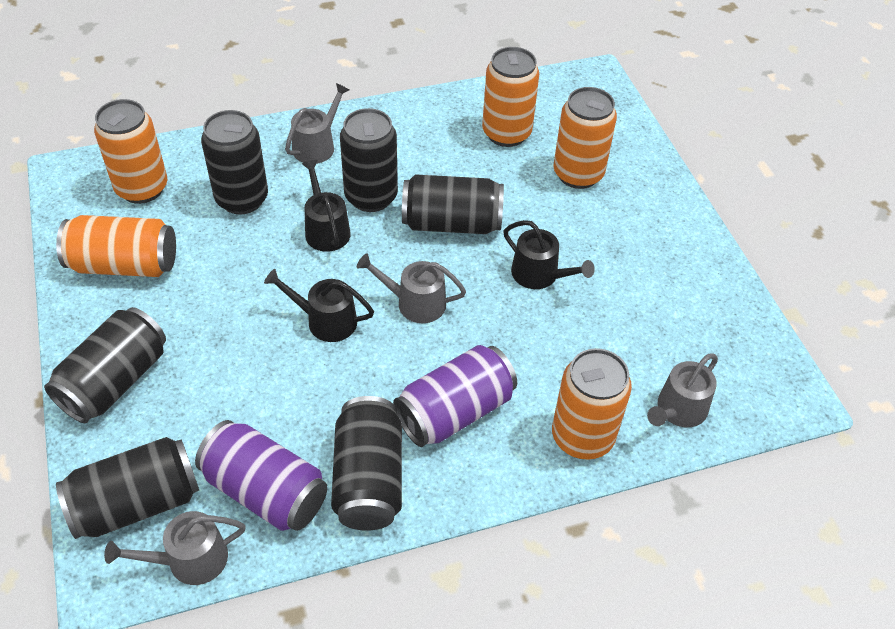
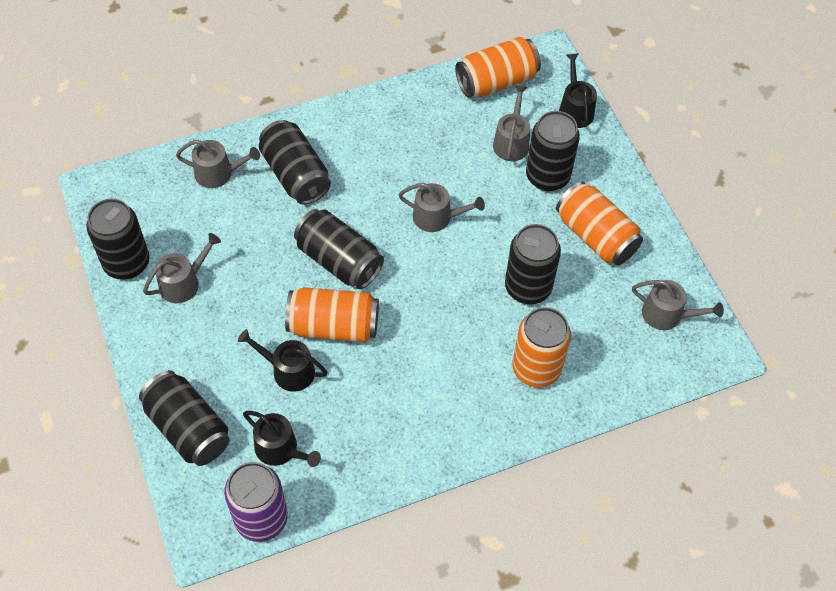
grey watering can: [104,511,246,585] [285,83,349,164] [357,254,466,323] [647,353,718,427] = 4 -> [143,233,221,303] [176,140,260,188] [398,183,485,232] [493,85,530,161] [632,280,724,330] = 5
orange can: [56,215,176,277] [94,99,167,204] [482,47,539,147] [552,348,632,460] [554,87,617,189] = 5 -> [285,287,379,342] [455,37,541,98] [512,307,571,387] [556,181,643,265] = 4
purple can: [195,420,328,531] [393,345,517,447] = 2 -> [224,462,288,542] = 1

